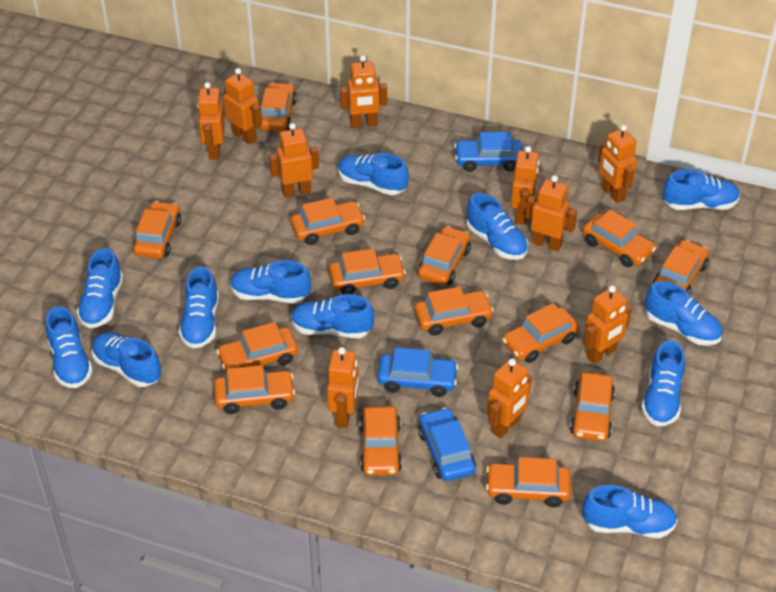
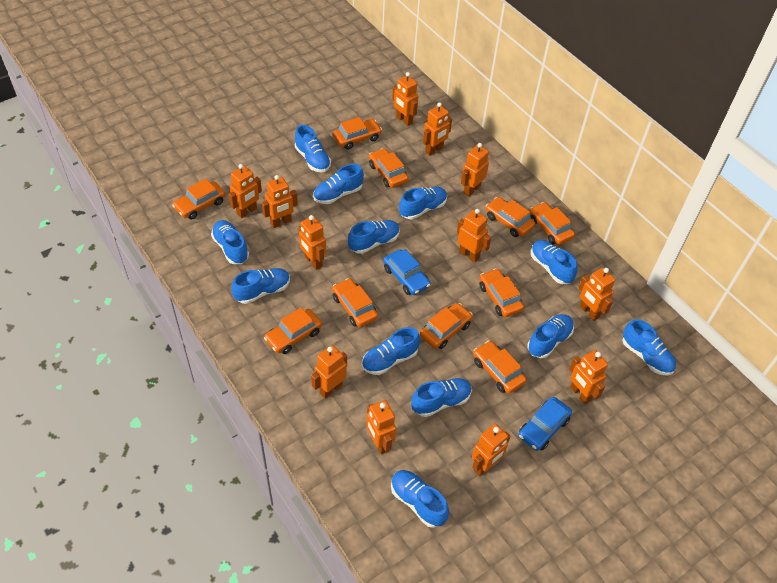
blue car: [377,347,458,397] [418,407,476,481] [454,132,523,172] = 3 -> [383,249,431,295] [518,397,572,451] = 2
orange car: [133,201,181,259] [214,365,295,414] [216,322,298,373] [258,82,297,131] [291,198,365,245] [329,249,406,295] [360,406,402,476] [414,287,494,336] [418,226,471,286] [486,457,571,507] [502,303,579,363] [570,372,615,441] [583,209,656,267] [653,239,709,294] = 14 -> [172,179,225,219] [264,308,322,354] [332,278,378,327] [333,117,382,150] [369,148,409,188] [420,303,473,349] [473,341,527,394] [479,268,524,317] [486,197,535,237] [530,202,575,245] = 10
orange robot: [197,82,225,160] [223,68,262,144] [269,123,319,197] [327,347,359,428] [340,55,387,128] [487,358,532,439] [511,146,539,225] [526,175,577,251] [584,285,632,364] [598,125,637,203] = 10 -> [229,164,262,218] [262,175,298,228] [298,215,326,270] [311,345,347,398] [366,400,396,454] [392,72,418,126] [423,102,452,156] [457,209,491,262] [461,143,489,197] [472,424,511,476] [569,350,608,404] [579,268,615,321] = 12

